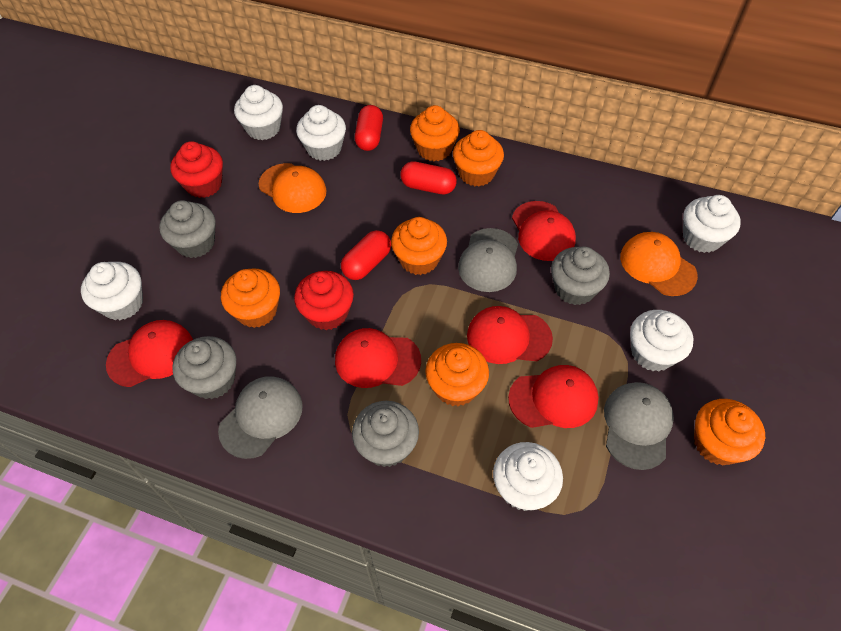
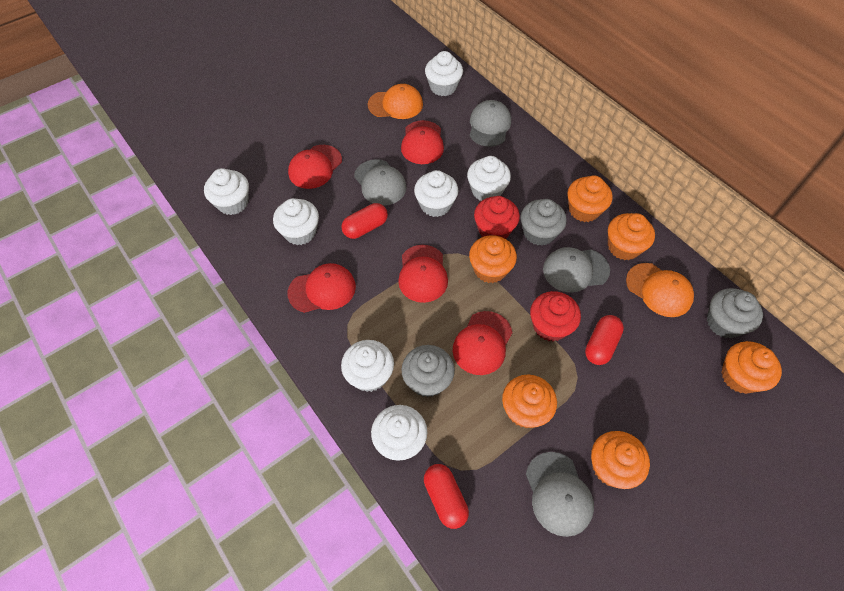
grey cap: [218,376,303,459] [458,228,518,292] [604,382,674,470] = 3 -> [354,159,407,206] [470,100,511,147] [526,452,594,537] [543,247,610,293] = 4
grey cupcake: [159,200,216,258] [172,336,236,399] [352,401,419,467] [551,246,610,305] = 4 -> [401,345,455,397] [521,199,567,246] [707,288,763,338] = 3
white cupcake: [81,262,143,320] [234,85,283,140] [296,105,346,161] [493,442,563,511] [630,310,694,372] [683,195,741,253] = 6 -> [204,168,249,215] [273,198,319,245] [341,340,394,392] [371,405,427,461] [414,170,458,217] [425,51,463,96] [467,156,511,201] = 7

